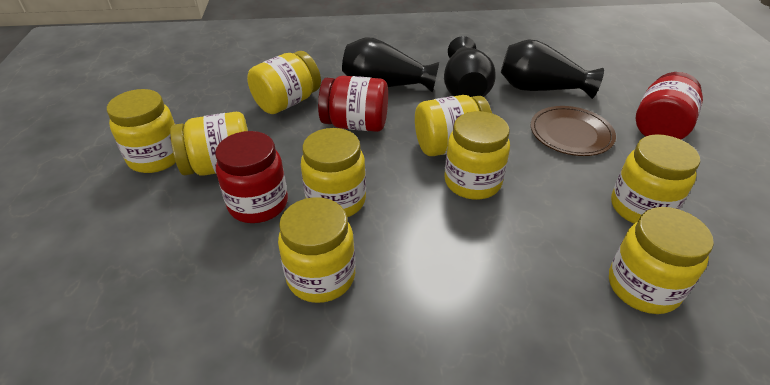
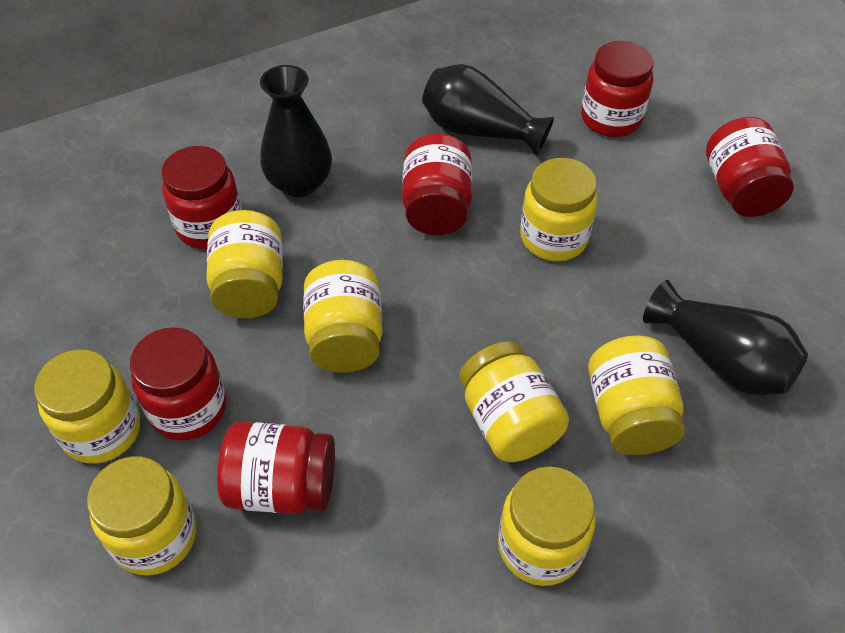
brown plate: [530,106,616,156] = 1 -> none = 0
red jar: [215,131,288,223] [318,76,388,132] [636,72,703,139] = 3 -> [130,327,227,441] [161,146,242,249] [217,422,335,514] [402,134,472,235] [581,41,654,137] [706,117,794,217] = 6
yellow jar: [107,89,176,173] [170,112,248,176] [247,51,321,114] [278,197,355,303] [301,128,366,217] [415,95,492,156] [444,111,510,200] [609,207,714,314] [611,134,700,224] = 9 -> [34,349,140,464] [87,457,196,576] [206,210,283,319] [303,260,383,373] [459,341,569,462] [498,467,596,586] [520,158,598,261] [588,335,685,455] = 8

